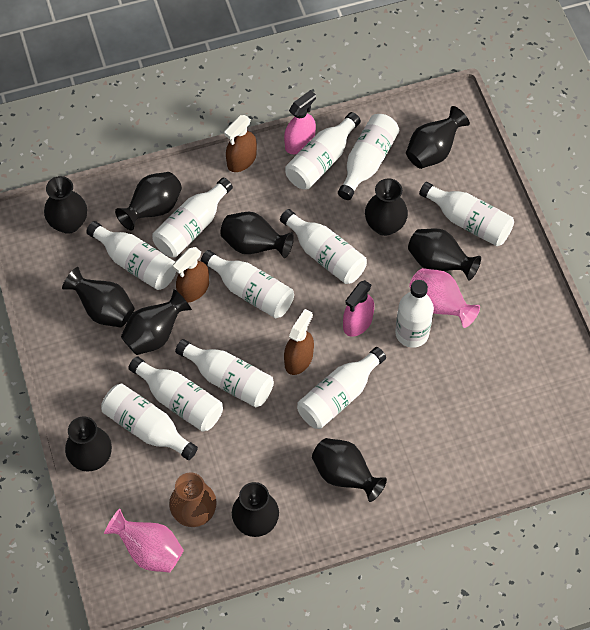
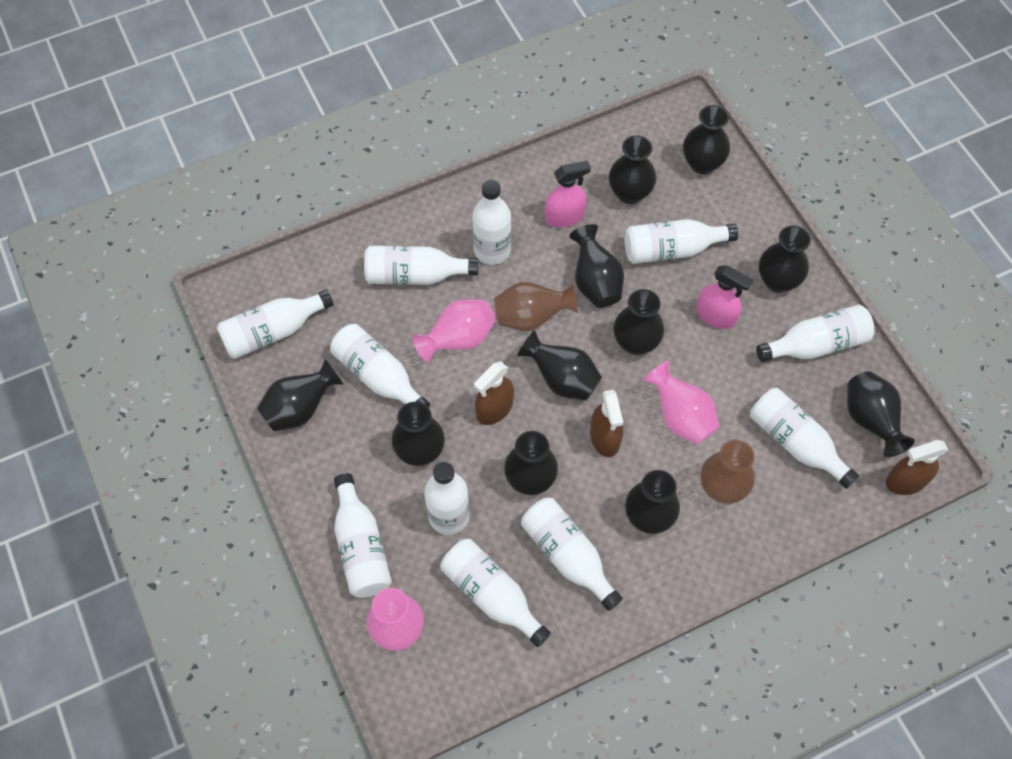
brown vase: [169,472,217,527] = 1 -> [494,282,578,331] [701,440,755,504] = 2
pink vase: [104,509,184,573] [409,268,480,328] = 2 -> [367,588,424,651] [412,300,495,362] [643,361,720,445] = 3
white bottle: [86,221,176,290] [101,384,198,460] [128,357,223,432] [152,178,233,257] [175,339,274,407] [201,250,294,318] [280,209,367,284] [285,112,361,190] [297,347,386,429] [338,114,399,200] [395,280,434,348] [419,182,514,246] = 12 -> [217,290,333,359] [330,324,430,408] [334,473,392,598] [364,246,478,285] [424,461,470,535] [441,539,551,647] [472,179,511,265] [521,498,623,611] [625,219,738,264] [750,388,859,489] [756,305,875,362] = 11

